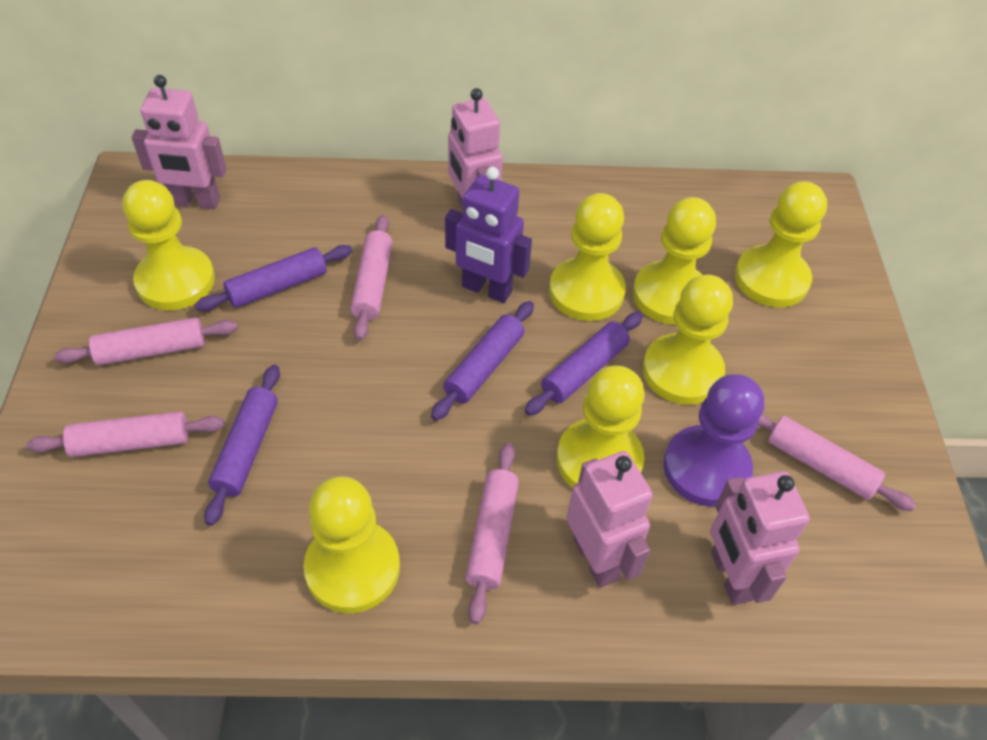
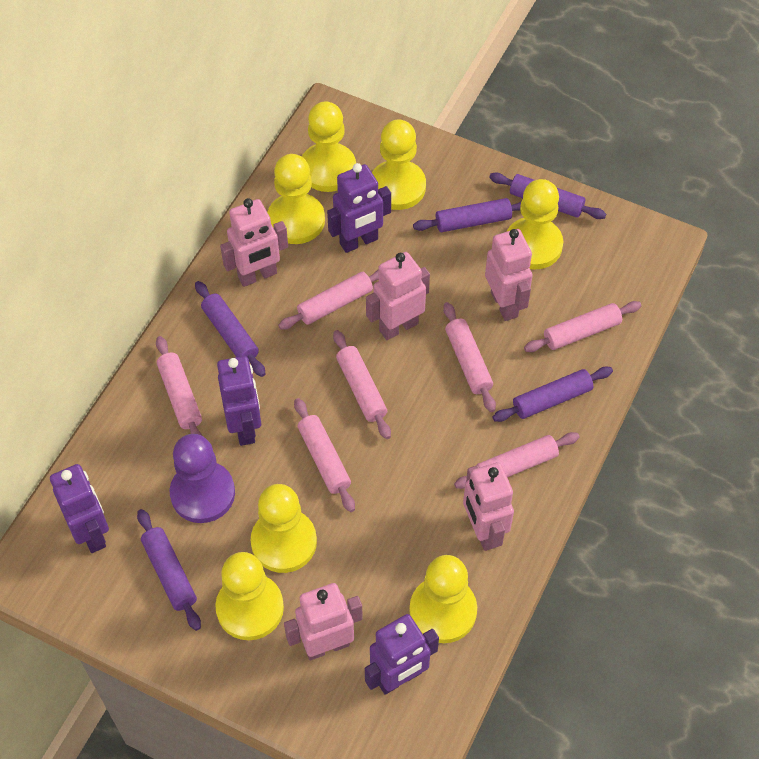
pink robot: [132,75,227,209] [448,88,503,209] [566,451,653,588] [710,471,810,605] = 4 -> [220,198,288,287] [284,583,363,660] [366,252,430,340] [463,462,514,551] [485,229,533,321] = 5
pink rolling pin: [26,411,224,457] [54,317,238,365] [350,215,393,341] [465,443,519,624] [758,414,916,511] = 5 -> [156,336,202,435] [278,269,379,330] [294,398,355,512] [333,330,391,439] [443,302,496,412] [454,432,579,489] [524,301,641,352] = 7
purple robot: [445,167,532,303] = 1 -> [50,464,109,553] [217,356,261,446] [327,163,391,253] [365,614,439,695] = 4
purple rolling pin: [195,245,352,311] [204,365,280,526] [431,301,534,421] [525,312,643,416] = 4 -> [137,509,201,631] [195,281,266,377] [413,198,521,232] [489,173,606,219] [493,367,613,422] = 5

